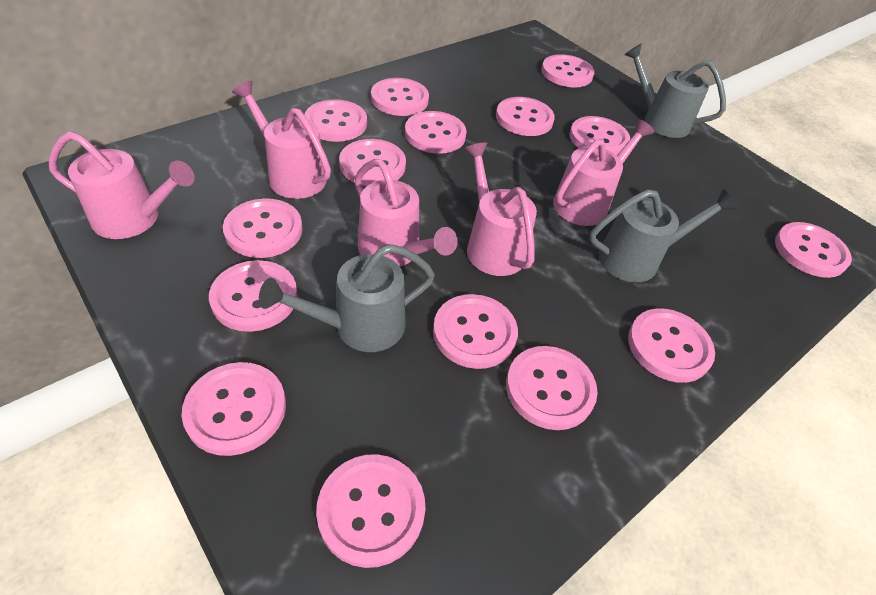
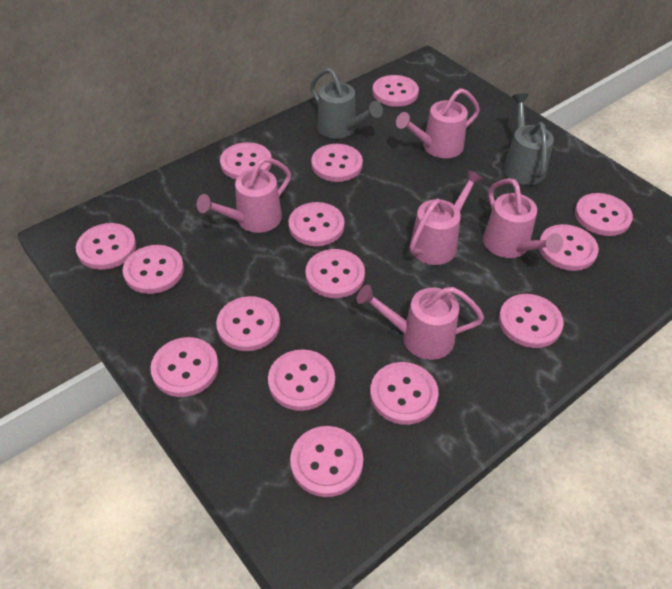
grey watering can: [259,244,435,352] [589,189,737,282] [624,43,726,138] = 3 -> [310,68,383,139] [504,93,554,185] = 2

